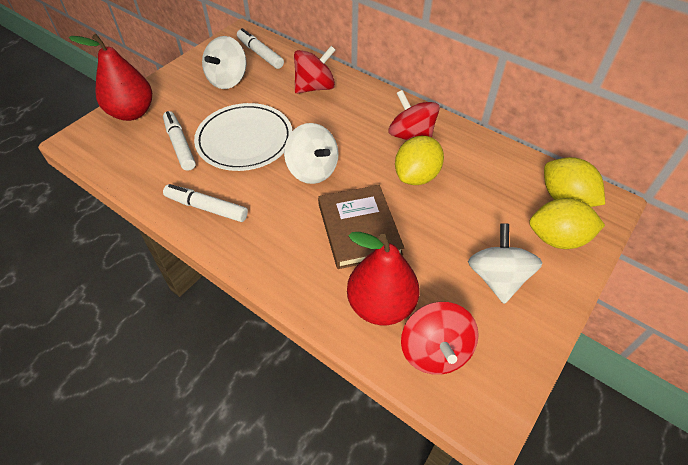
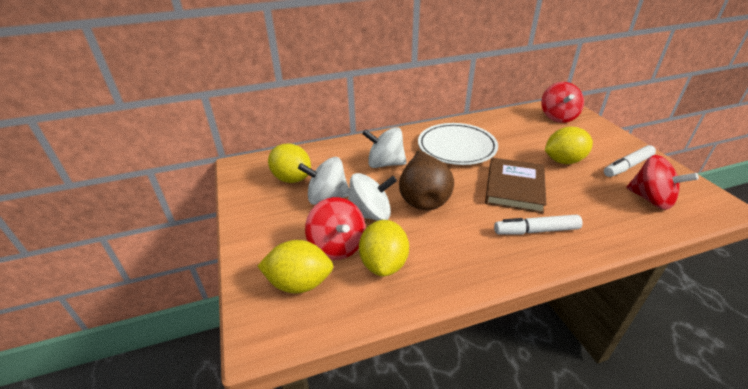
brown pear: none = 0 -> [399,150,454,210] = 1
red pear: [69,34,152,121] [347,232,419,325] = 2 -> none = 0
white marker: [163,111,196,171] [163,184,248,222] [237,28,284,69] = 3 -> [494,214,583,235] [604,145,656,177] = 2
yellow lemon: [395,136,444,185] [529,198,605,249] [544,157,605,207] = 3 -> [257,240,333,294] [268,144,311,183] [359,220,409,277] [545,127,593,164] = 4

